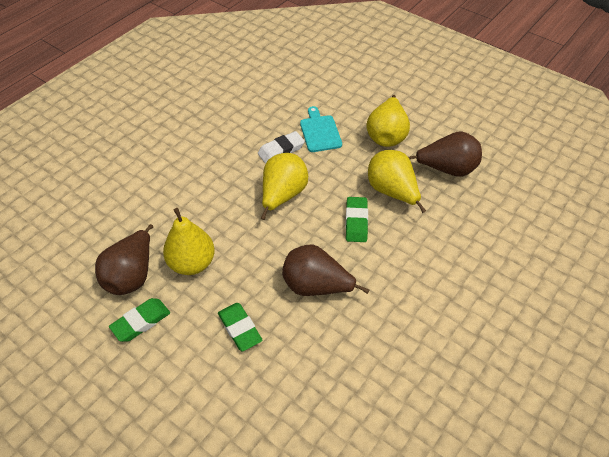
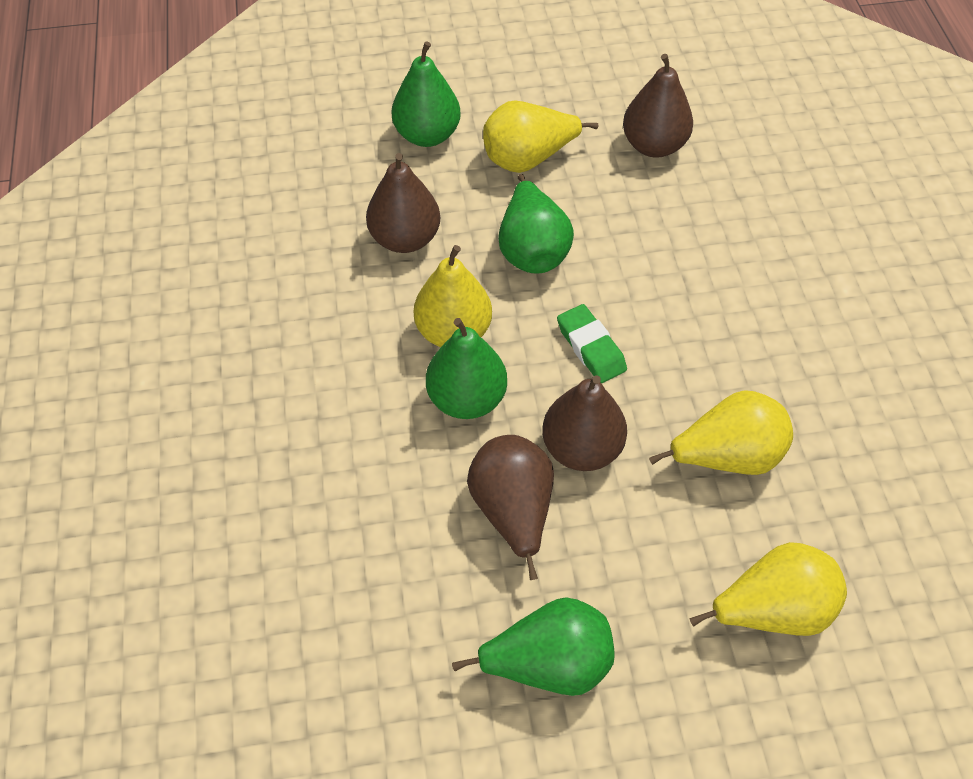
brown pear: [95,224,153,295] [282,245,369,296] [408,131,482,177] = 3 -> [366,153,440,253] [467,435,554,580] [542,376,627,471] [623,54,693,158] = 4
green eraser: [109,298,170,342] [218,303,263,351] [345,197,368,242] = 3 -> [557,304,627,383] = 1
green pear: none = 0 -> [392,41,461,147] [426,318,507,419] [452,597,615,696] [498,174,574,273] = 4
turquoise cutting board: [300,106,342,152] = 1 -> none = 0
white eraser: [258,131,305,164] = 1 -> none = 0

